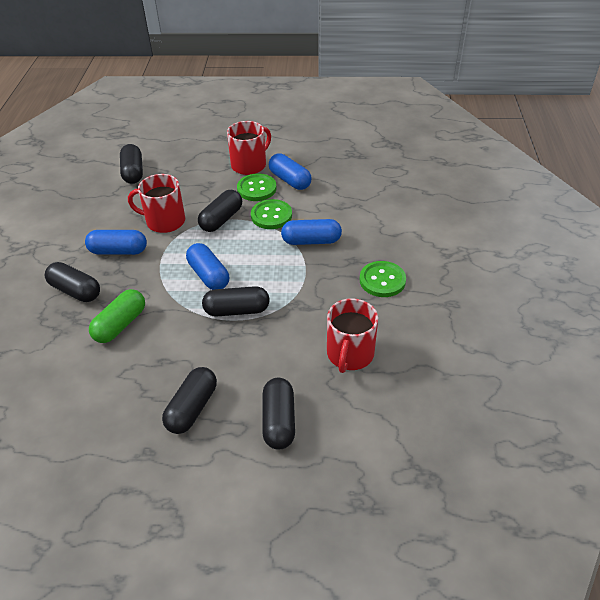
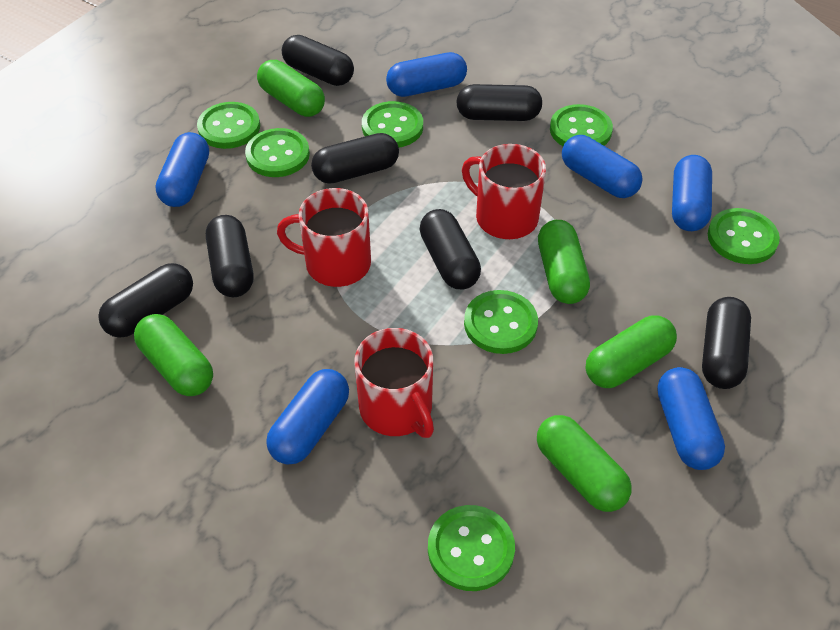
black capsule: [45,262,100,302] [120,144,143,184] [162,367,217,434] [198,190,242,232] [202,286,270,317] [262,377,295,450] = 6 -> [98,263,193,338] [206,215,253,297] [282,35,354,86] [311,133,399,184] [420,209,481,290] [456,84,542,121] [702,297,751,389] = 7
blue capsule: [85,230,147,255] [186,243,229,290] [269,153,312,190] [281,219,342,245] = 4 -> [155,132,209,207] [266,369,349,465] [386,52,467,97] [562,135,643,198] [657,367,725,470] [672,155,712,231] = 6
green button: [237,173,276,201] [251,199,292,229] [360,261,406,297] = 3 -> [197,102,260,149] [245,128,310,177] [362,101,423,147] [428,505,515,591] [464,290,538,354] [550,104,613,146] [708,208,780,264] = 7
green capsule: [89,289,145,343] = 1 -> [134,314,213,396] [257,60,325,117] [537,415,632,512] [538,220,590,304] [586,316,677,388] = 5

